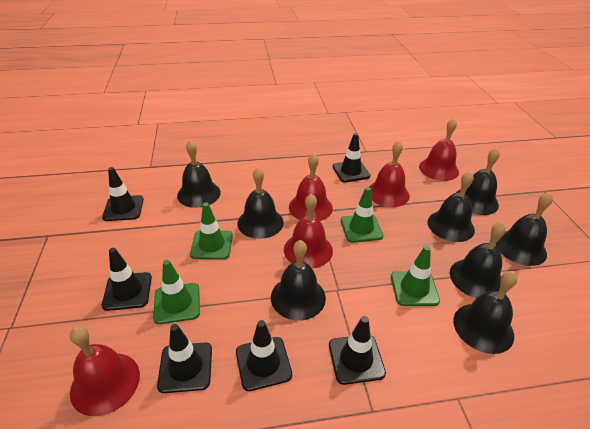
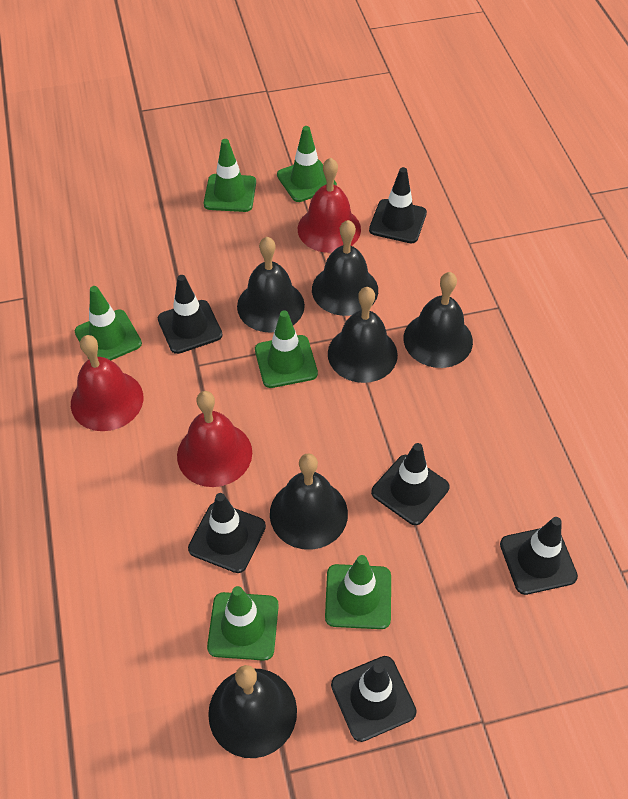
black bell: [177,140,221,208] [237,167,284,239] [271,240,326,321] [428,171,475,242] [450,222,506,298] [453,271,517,354] [456,148,500,215] [496,192,553,266] = 8 -> [208,665,297,758] [237,237,305,333] [270,453,348,550] [312,220,378,316] [328,287,398,383] [404,272,473,368] = 6
green traffic cone: [153,260,200,324] [190,202,233,259] [341,187,383,243] [391,246,440,306] = 4 -> [75,286,142,360] [204,139,256,212] [207,586,279,661] [255,310,318,388] [277,126,337,202] [325,555,391,629] = 6
red bell: [70,326,140,416] [284,193,333,268] [289,153,333,221] [369,140,410,207] [419,118,459,181] = 5 -> [71,335,143,431] [177,391,252,487] [298,158,361,253] = 3

